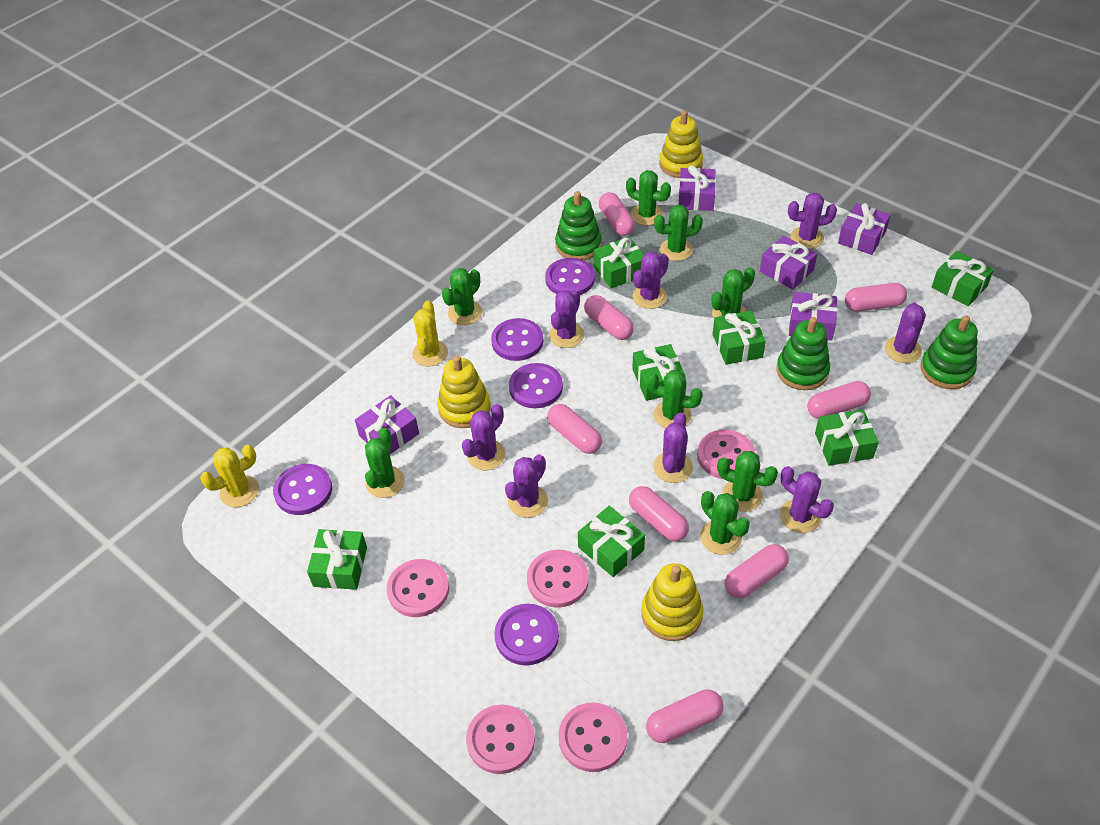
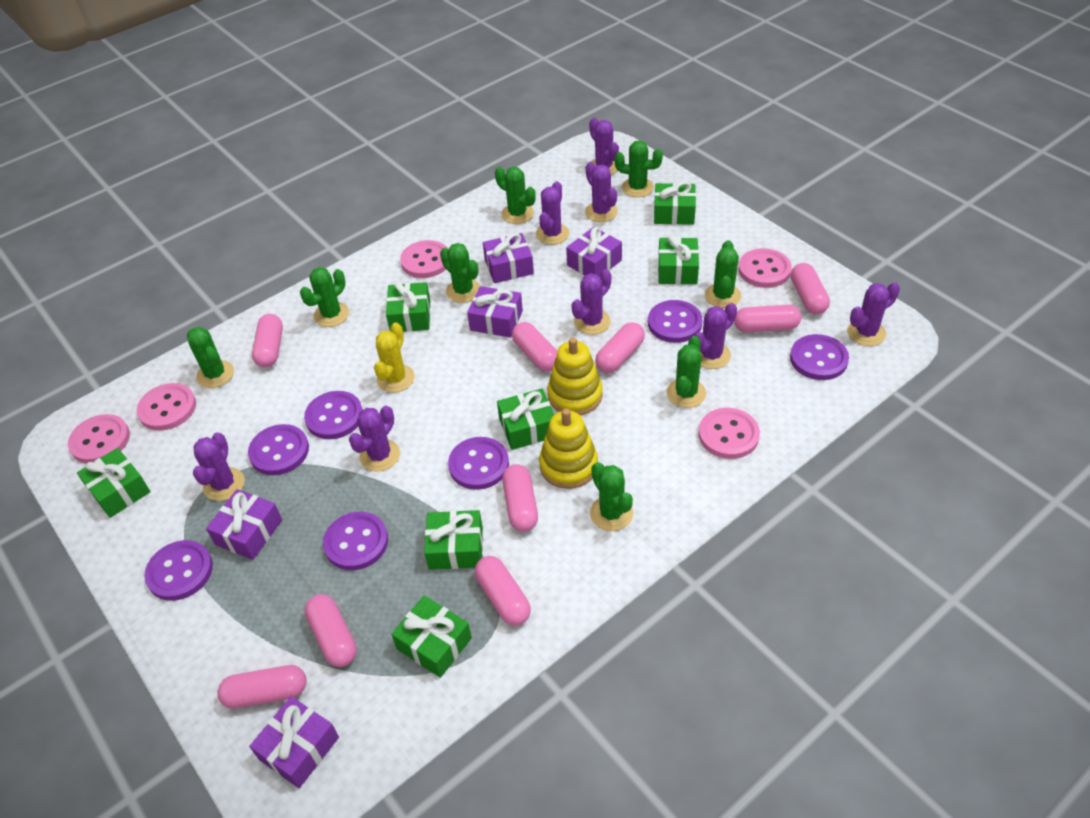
green stacking toy: [555,191,602,260] [776,317,830,390] [920,315,978,389] = 3 -> none = 0
pink capsule: [547,404,602,454] [584,295,634,340] [599,192,635,236] [629,486,689,541] [646,689,724,743] [725,544,789,598] [807,381,871,419] [845,283,907,311] = 8 -> [217,665,307,709] [252,314,283,368] [305,594,357,667] [475,556,531,626] [502,464,538,532] [512,322,557,372] [595,322,645,373] [734,305,801,332] [791,263,830,314] = 9
purple button: [273,464,332,515] [491,318,543,361] [494,604,559,666] [509,363,563,408] [545,258,595,295] = 5 -> [144,540,213,601] [248,424,309,475] [304,391,363,439] [323,512,388,570] [448,437,509,490] [648,300,703,343] [790,334,849,380] = 7
yellow cactus: [200,445,259,507] [412,301,448,367] = 2 -> [374,323,415,393] = 1
yellow stacking toy: [437,355,491,428] [641,563,703,641] [659,110,703,178] = 3 -> [539,408,598,489] [547,337,603,416] = 2

